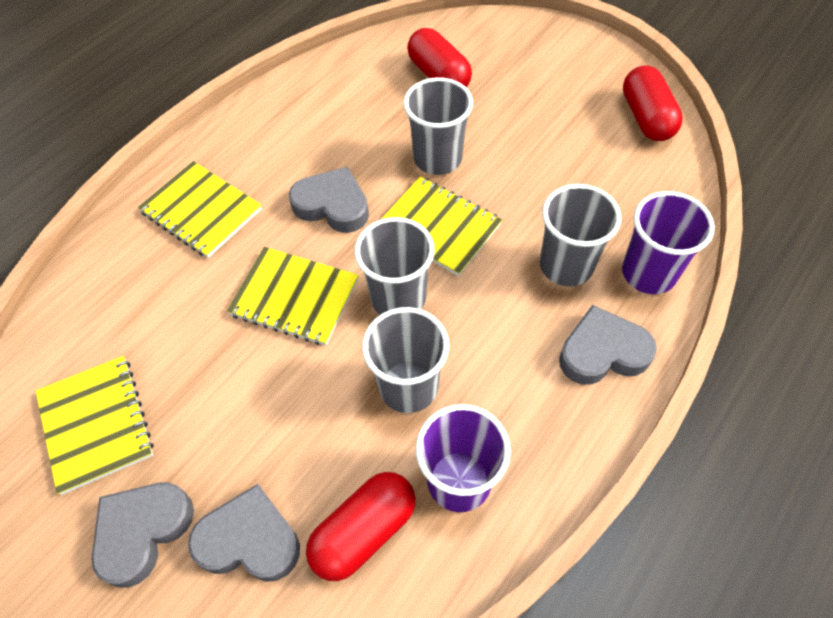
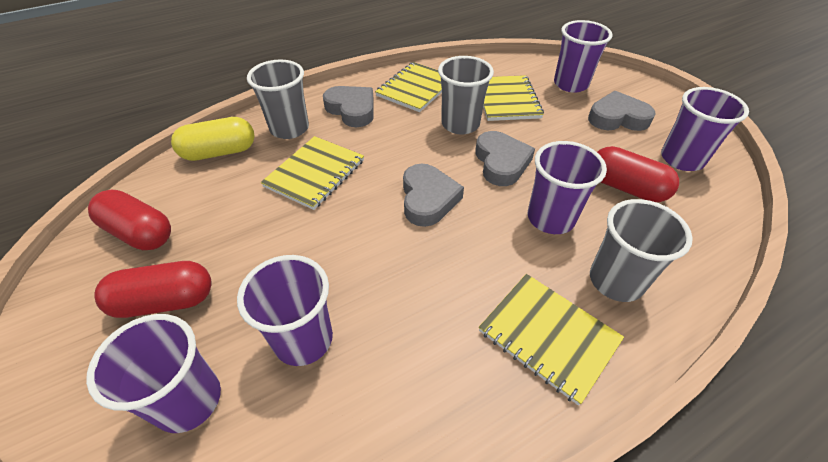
grey cup: [355,217,435,315] [362,307,449,413] [403,77,473,175] [540,184,621,287] = 4 -> [247,60,309,139] [438,56,494,134] [590,199,693,302] = 3
purple cup: [416,404,511,512] [622,191,715,294] = 2 -> [86,314,221,433] [237,255,333,366] [527,141,607,234] [554,20,613,93] [661,87,749,171] = 5
yellow capsule: none = 0 -> [171,117,255,161] = 1

